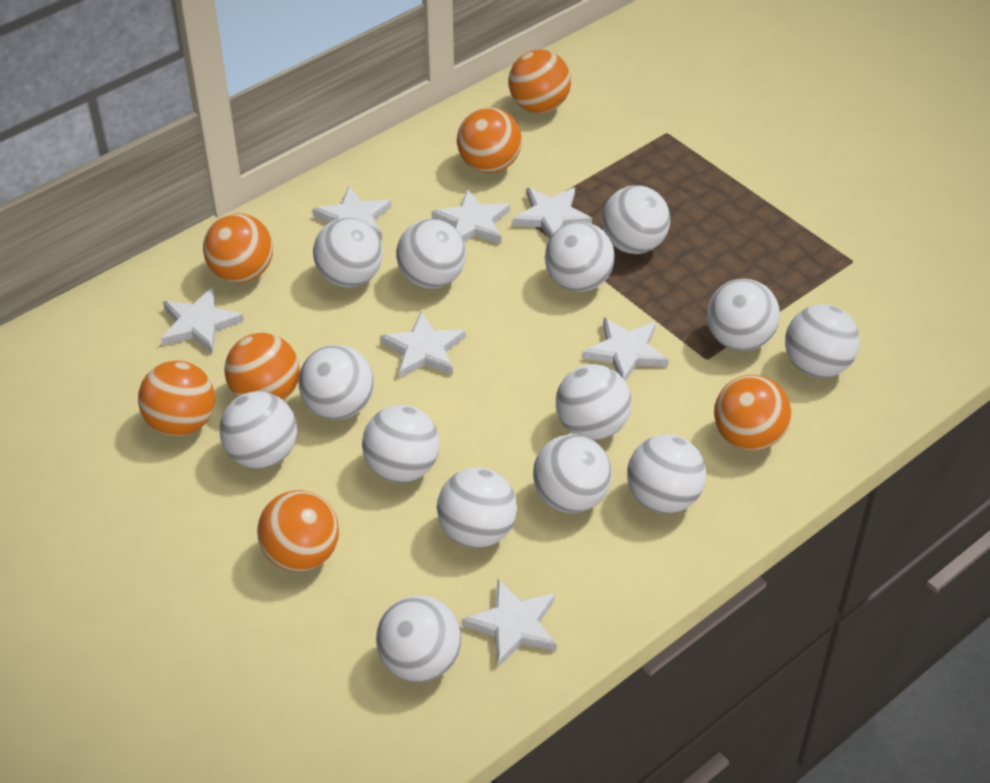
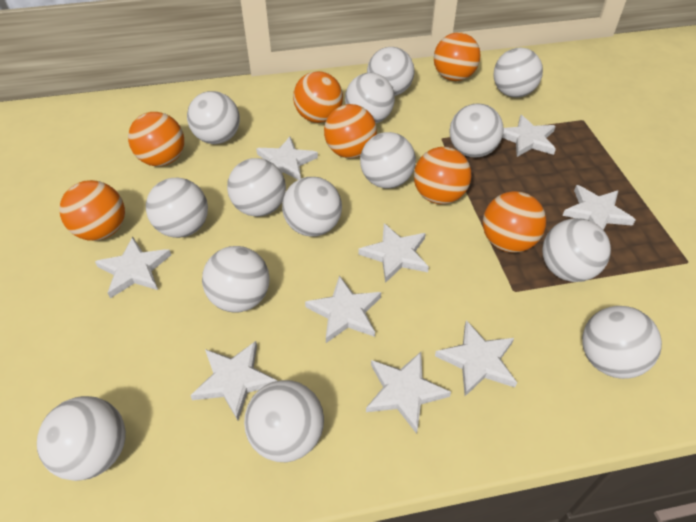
white star: [161,287,244,354] [313,187,392,240] [380,311,466,378] [432,189,510,244] [462,579,557,667] [513,188,592,239] [582,317,669,381] = 7 -> [95,237,171,298] [190,341,277,420] [256,137,318,180] [305,275,381,343] [358,223,429,283] [366,352,451,434] [435,320,517,396] [502,115,556,157] [562,185,635,230] = 9

